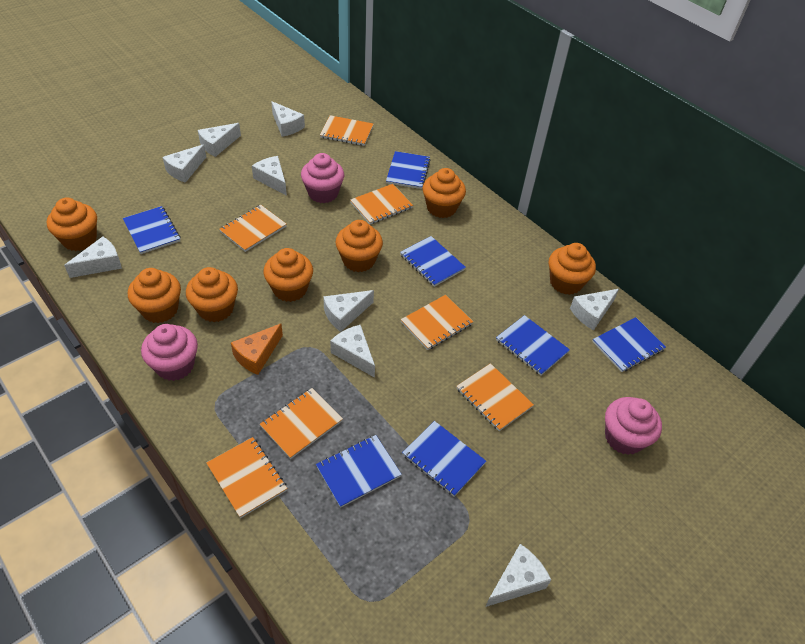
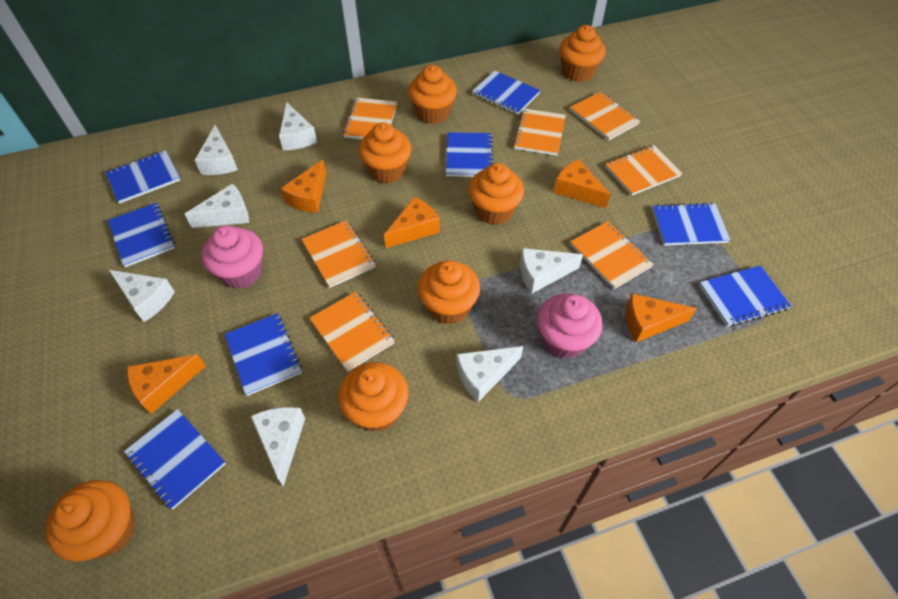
blue notebook: [123,206,181,254] [316,435,402,508] [386,151,430,189] [400,236,466,287] [402,421,486,497] [496,315,570,376] [592,317,666,372] = 7 -> [105,150,180,204] [108,203,175,267] [124,409,226,510] [225,313,302,396] [446,132,493,177] [472,71,540,115] [652,202,730,245] [699,265,791,326] = 8
orange cheese: [231,324,283,375] = 1 -> [127,354,206,414] [281,159,326,213] [384,197,440,248] [554,159,611,208] [626,293,697,342] = 5
pink cupcake: [141,324,198,381] [301,153,344,203] [605,397,662,455] = 3 -> [201,225,263,289] [537,293,603,359] = 2
white cheese: [64,236,122,278] [163,144,206,183] [198,123,241,157] [252,156,287,196] [271,101,305,137] [323,290,374,332] [330,325,375,378] [485,544,551,607] [570,289,619,330] = 9 -> [109,270,175,322] [185,184,249,228] [195,125,238,175] [251,407,305,487] [279,102,317,150] [456,346,523,402] [520,248,583,294] = 7

